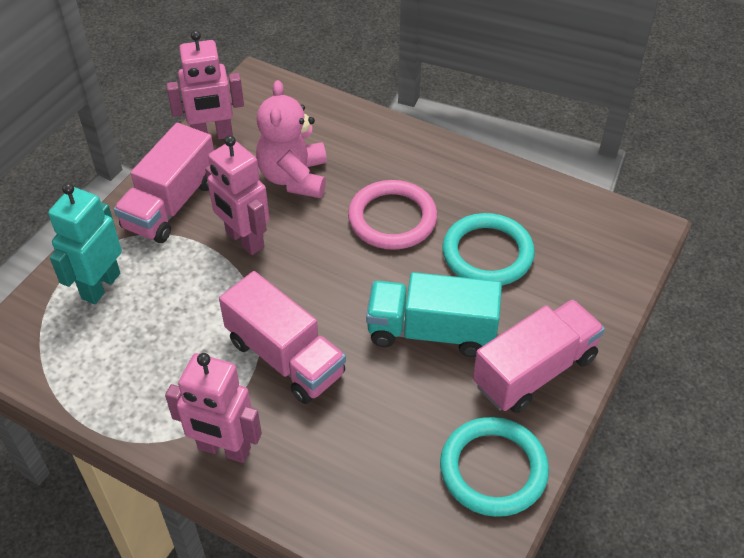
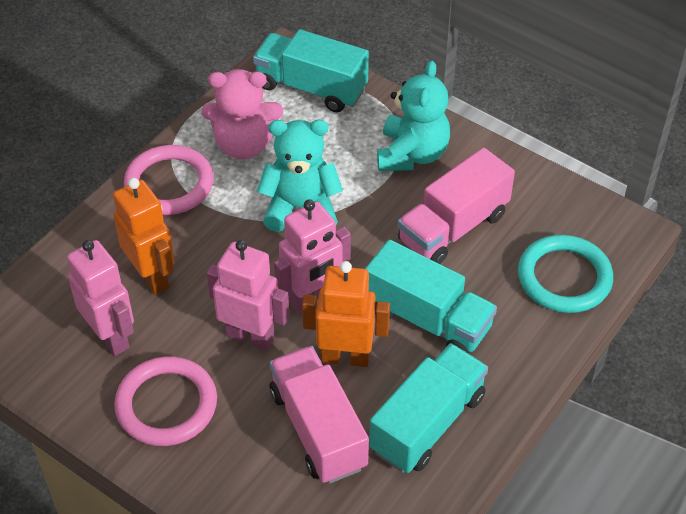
orange robot: none = 0 -> [113,178,175,295] [302,261,390,367] = 2
pink ring: [348,180,437,250] = 1 -> [114,356,217,446] [124,145,214,215] = 2
pink truck: [114,123,214,243] [219,271,346,404] [473,299,605,413] = 3 -> [270,346,369,484] [398,148,515,264] = 2
turquoise ring: [440,417,549,517] [443,213,535,286] = 2 -> [518,235,613,313] = 1
turquoise robot: [48,183,122,304] = 1 -> none = 0
turquoise teddy bear: none = 0 -> [257,120,343,232] [377,60,450,171] = 2
turquoise truck: [366,272,502,357] = 1 -> [253,29,369,112] [365,240,497,354] [369,343,488,473] = 3

